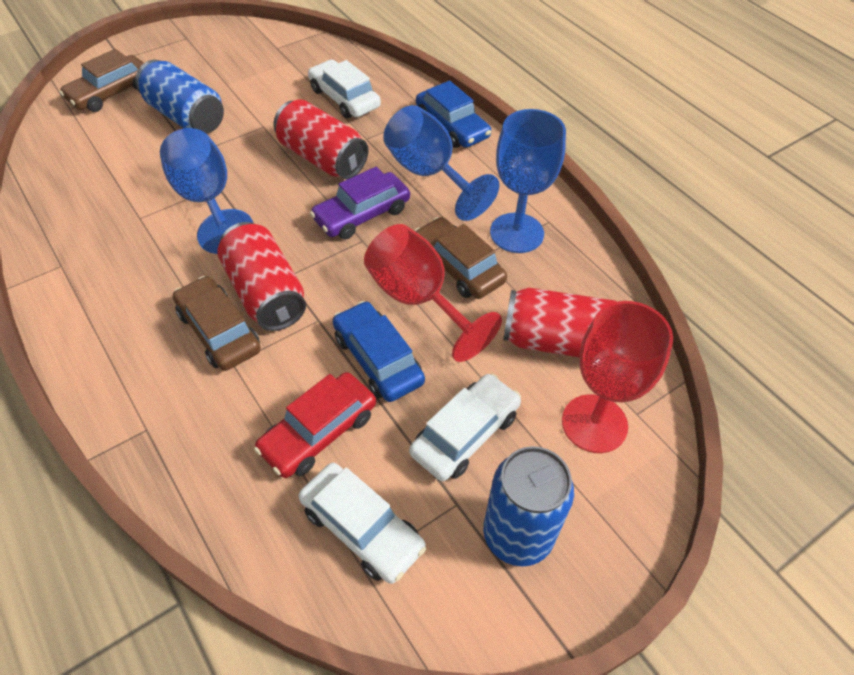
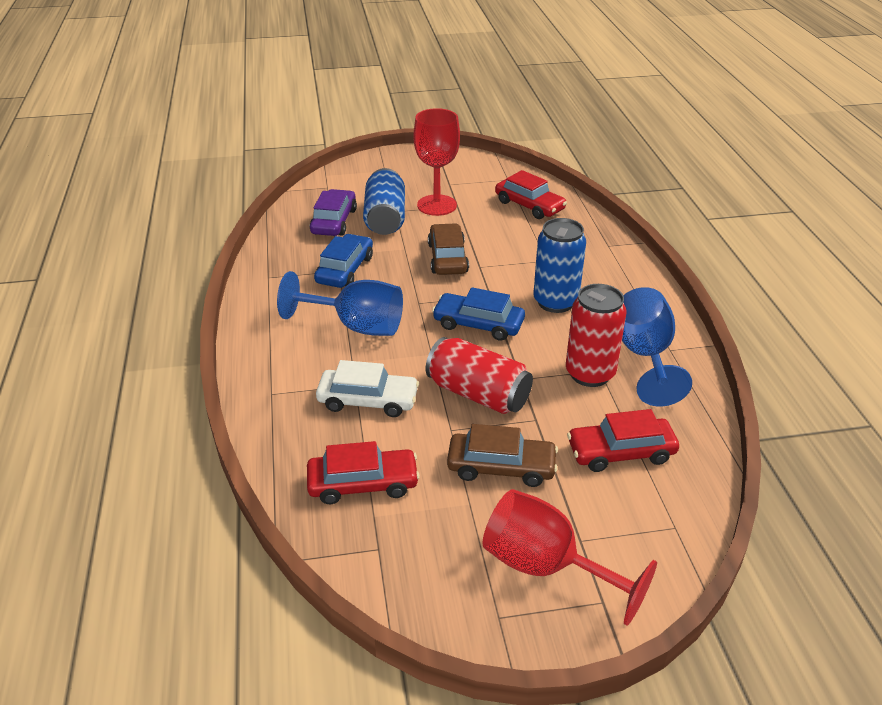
blue goblet: [160,128,253,254] [384,105,499,221] [490,109,566,253] = 3 -> [277,271,403,336] [622,287,692,407] = 2
brown car: [59,49,144,112] [173,276,261,371] [415,217,507,299] = 3 -> [428,223,469,275] [447,424,558,487] = 2
red can: [217,222,306,331] [274,99,368,179] [503,288,617,357] = 3 -> [426,337,533,414] [566,284,626,387] = 2
red car: [254,372,376,478] = 1 -> [307,441,420,504] [495,170,567,219] [567,409,679,472] = 3
white car: [299,463,426,584] [308,60,381,118] [409,374,521,481] = 3 -> [316,360,419,417] = 1

